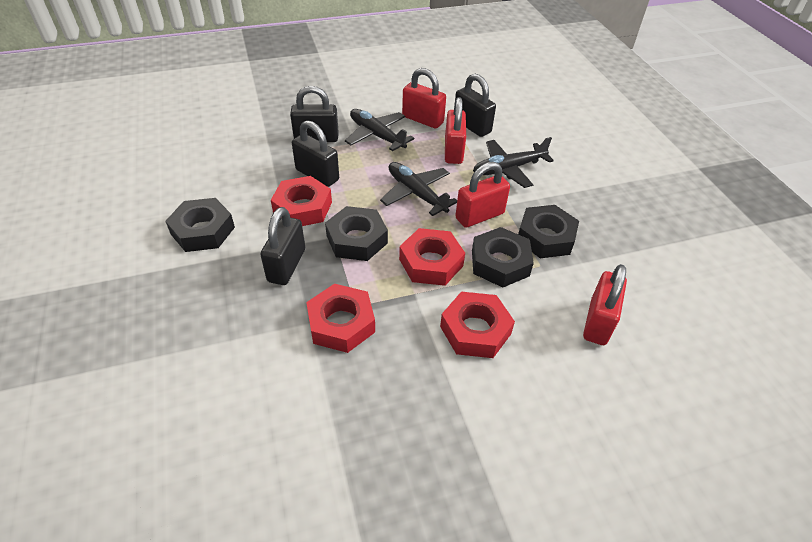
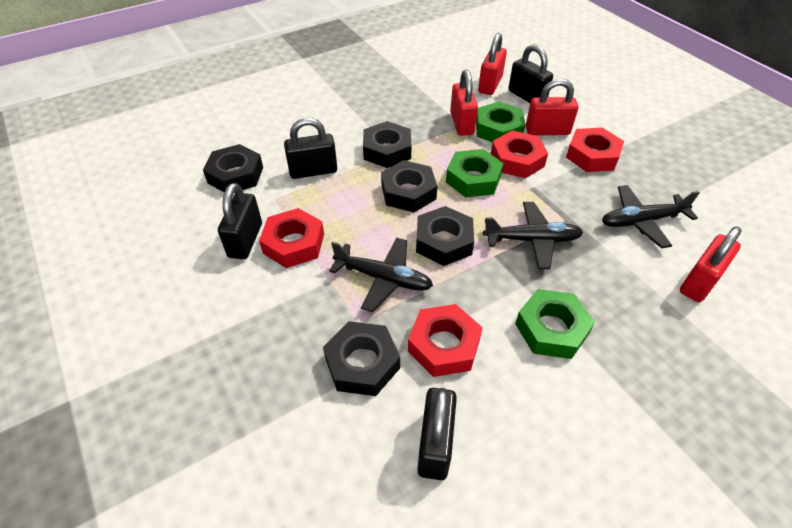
black nut: [166,198,235,252] [325,206,388,261] [472,227,534,287] [518,205,579,258] = 4 -> [203,144,263,193] [323,321,400,396] [363,121,412,168] [381,160,437,212] [416,206,474,266] = 5
green nut: none = 0 -> [446,149,503,197] [476,101,525,143] [515,289,595,359] = 3

